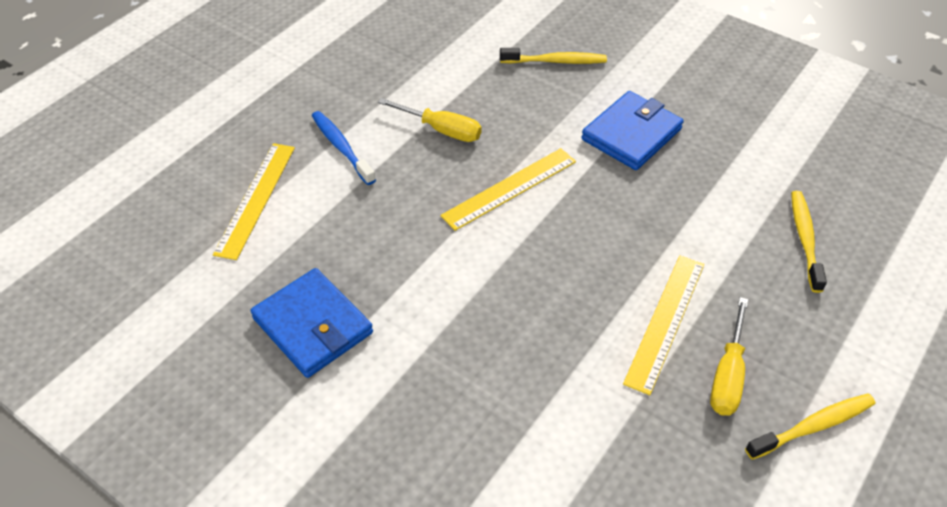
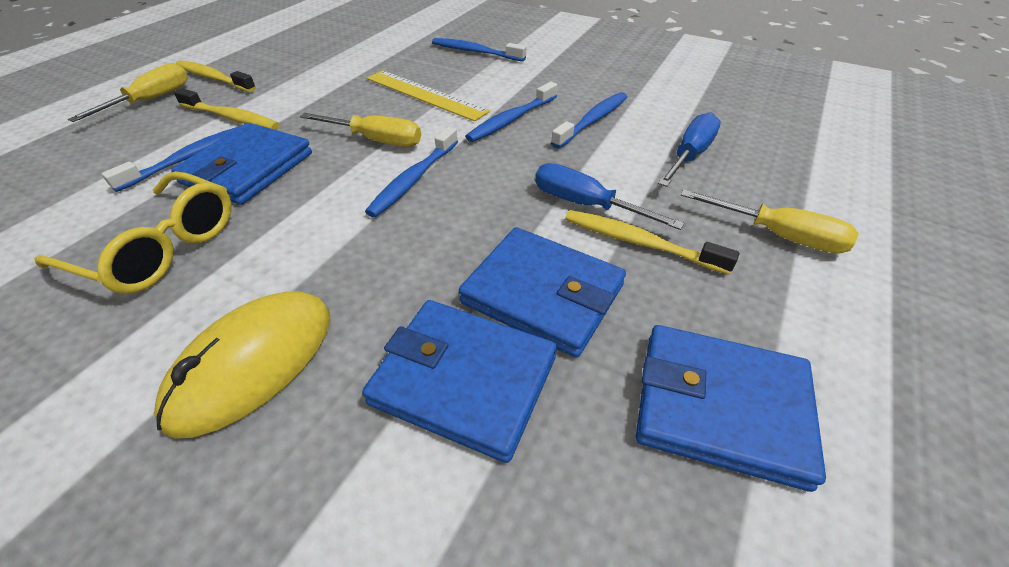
blue screwdriver: none = 0 -> [535,163,685,230] [658,112,721,187] = 2
blue toothbrush: [312,111,376,185] = 1 -> [101,126,240,192] [365,127,458,217] [432,38,526,62] [465,82,558,142] [551,92,627,148] = 5
blue wallet: [251,268,373,378] [581,91,684,170] = 2 -> [171,123,312,205] [362,300,557,463] [459,227,626,358] [636,325,826,492] = 4
yellow glasses: none = 0 -> [34,171,231,294] = 1
yellow mouse: none = 0 -> [154,291,331,439] = 1
yellow ruler: [213,143,295,260] [440,148,576,231] [623,256,704,395] = 3 -> [367,70,490,121] = 1
yellow screwdriver: [378,98,482,142] [710,297,748,416] = 2 -> [68,63,188,122] [300,113,421,147] [681,189,859,254] = 3

